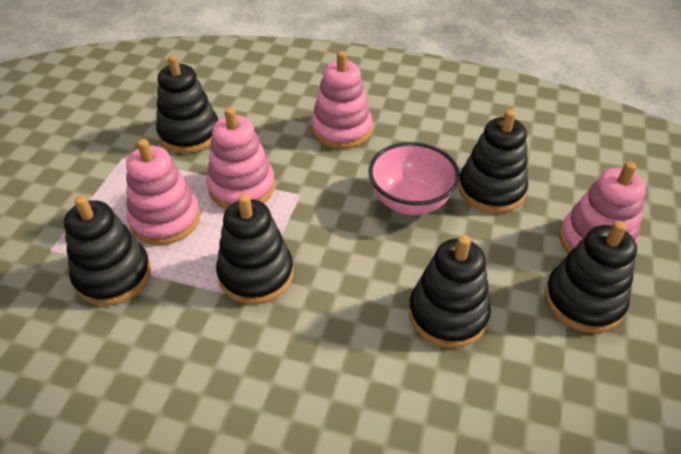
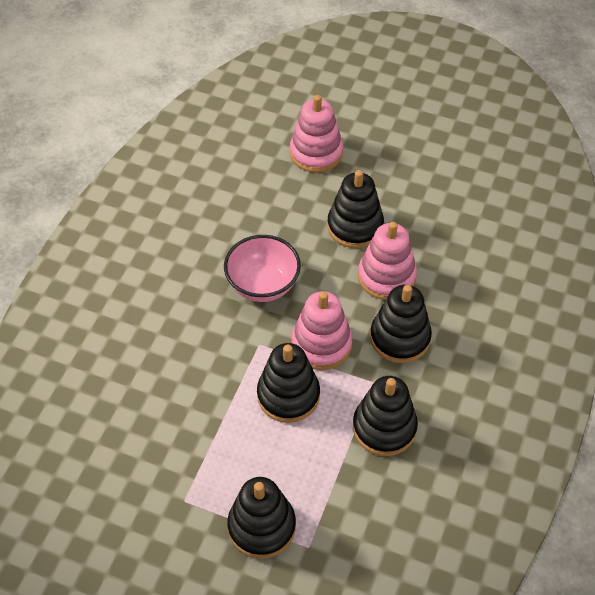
black stacking toy: [64,195,151,306] [156,55,218,153] [216,194,294,304] [409,235,491,348] [458,109,528,213] [544,221,637,333] = 6 -> [227,477,296,559] [257,343,320,423] [327,170,384,248] [353,376,418,456] [370,285,432,363] = 5
pink stacking toy: [126,139,201,245] [207,107,275,209] [311,51,372,149] [560,162,646,254] = 4 -> [290,95,343,173] [291,291,353,370] [358,222,417,300] = 3

